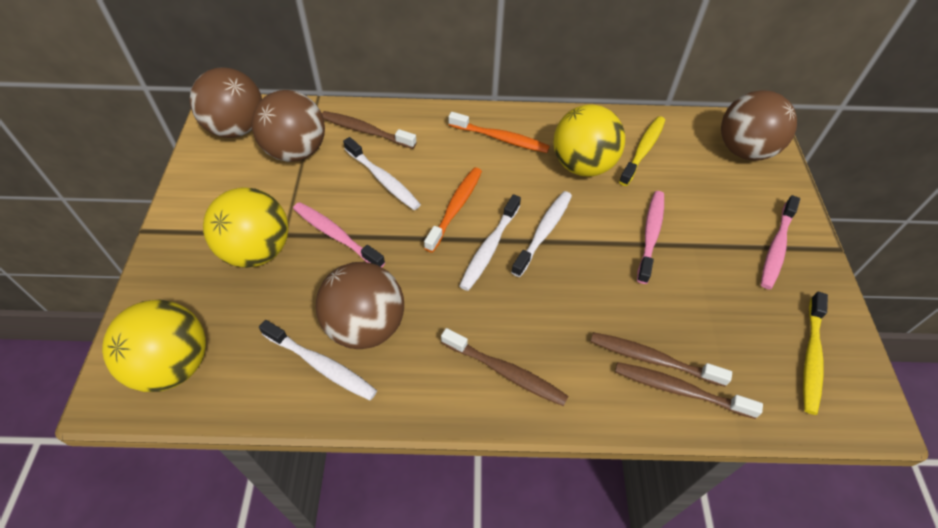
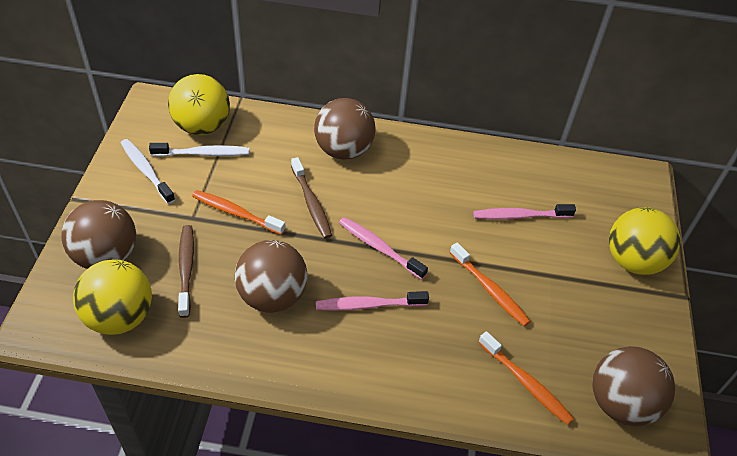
brown toothbrush: [322,111,417,149] [441,328,568,406] [591,332,732,387] [615,362,763,419] = 4 -> [178,225,194,318] [291,157,332,239] = 2
orange toothbrush: [424,167,482,253] [448,112,550,153] = 2 -> [192,190,286,235] [450,242,531,326] [478,331,574,425] = 3
white toothbrush: [259,320,377,401] [343,137,421,210] [459,194,521,291] [511,191,572,277] = 4 -> [121,139,175,204] [149,143,250,157] = 2
yellow toothbrush: [619,116,665,186] [803,292,828,415] = 2 -> none = 0

